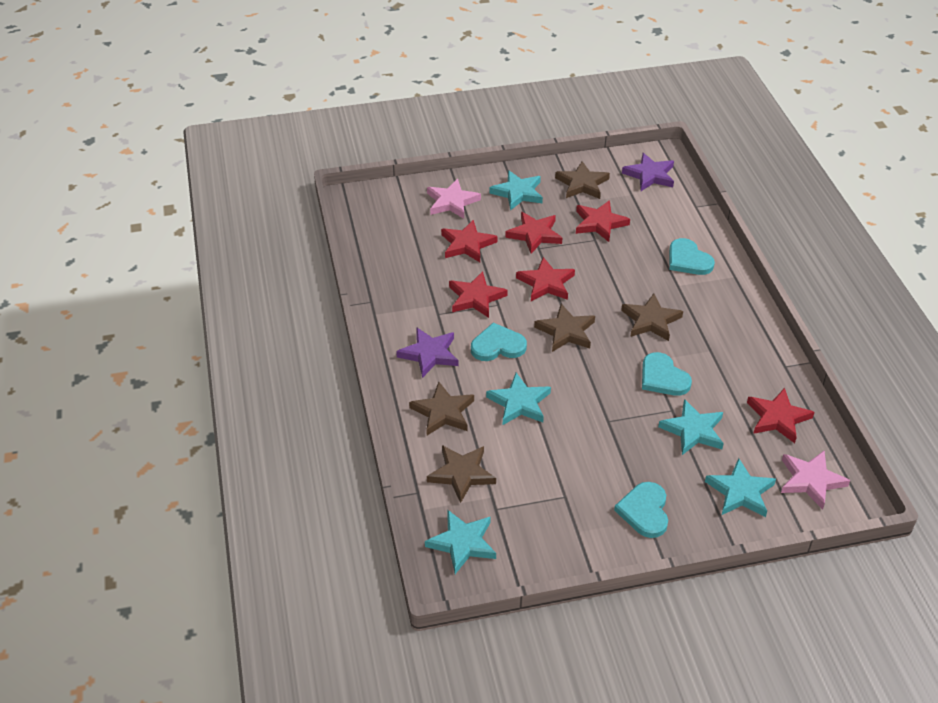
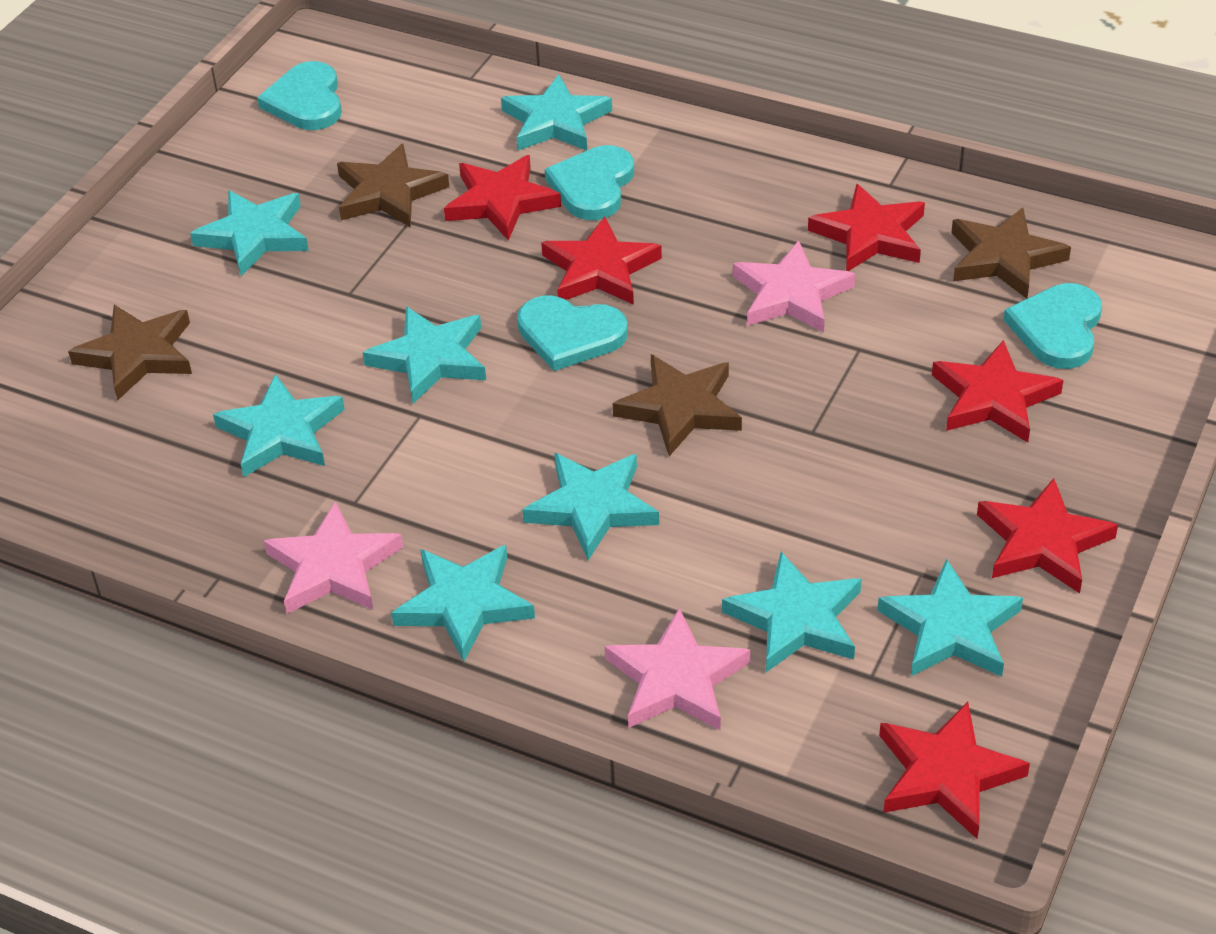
brown star: [409,382,474,435] [427,445,496,503] [534,304,595,352] [555,161,610,199] [621,294,683,341] = 5 -> [68,305,192,400] [337,144,449,228] [613,355,742,456] [951,208,1071,299] = 4
pink star: [427,179,481,219] [781,450,850,510] = 2 -> [264,501,403,614] [605,608,751,731] [733,240,855,333] = 3
purple star: [396,327,458,378] [622,153,674,191] = 2 -> none = 0
turquoise star: [425,510,496,574] [486,373,551,425] [489,170,543,211] [658,399,724,455] [705,458,776,517] = 5 -> [190,190,309,276] [213,374,345,477] [362,307,486,404] [391,545,535,662] [501,74,612,151] [522,453,659,560] [722,552,862,672] [878,559,1023,677] = 8

